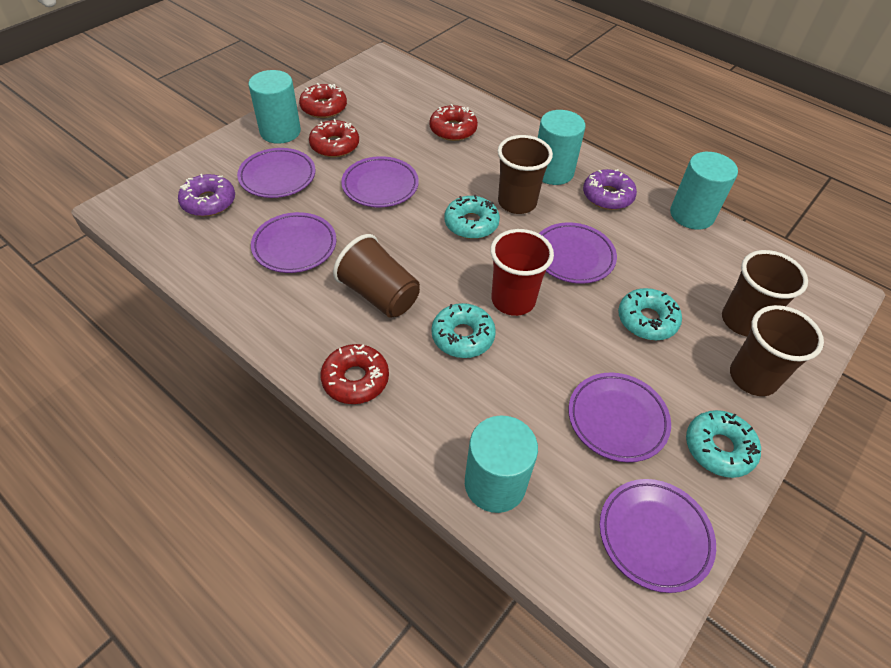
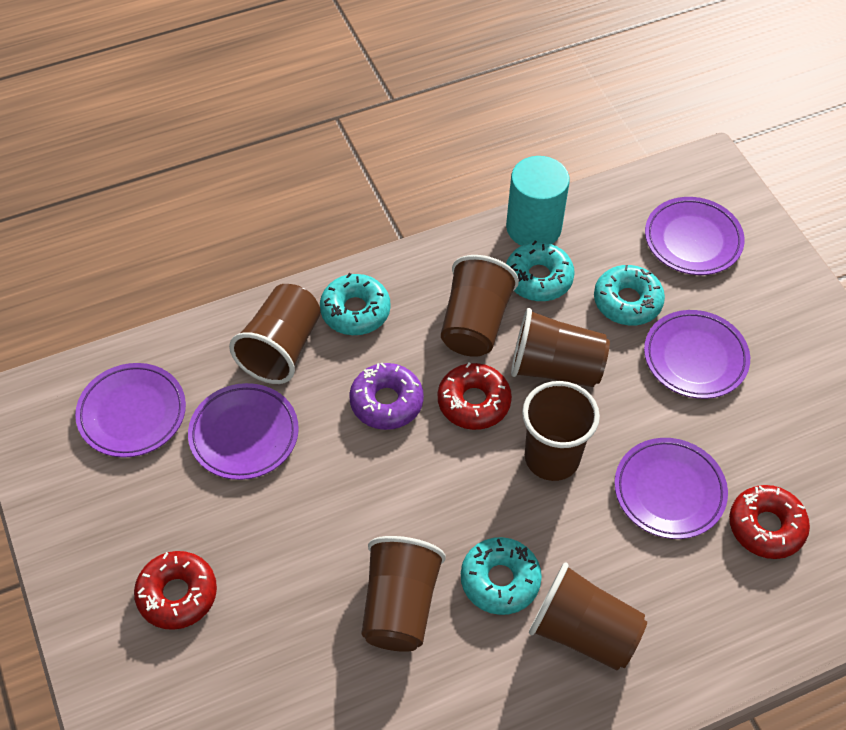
brown cup: [333,234,420,318] [498,135,553,214] [722,250,808,337] [730,305,824,396] = 4 -> [229,284,321,384] [361,536,446,652] [441,255,519,357] [511,308,610,387] [522,381,600,481] [529,562,647,670] = 6
purple donut: [178,174,235,217] [583,169,637,210] = 2 -> [349,363,424,430] = 1
purple plate: [237,148,315,198] [251,212,336,273] [341,156,419,207] [539,222,617,284] [568,373,671,462] [600,479,716,593] = 6 -> [75,363,186,457] [188,383,299,480] [614,438,728,539] [644,310,750,399] [645,197,745,275] = 5
red cup: [490,229,554,316] = 1 -> none = 0
red donut: [299,83,347,118] [309,119,359,157] [320,344,389,404] [429,104,478,141] = 4 -> [134,551,217,630] [438,362,512,430] [729,485,810,559] = 3
turquoise cylinder: [249,70,301,144] [465,415,538,513] [538,110,585,185] [670,152,738,230] = 4 -> [506,156,570,246] = 1

